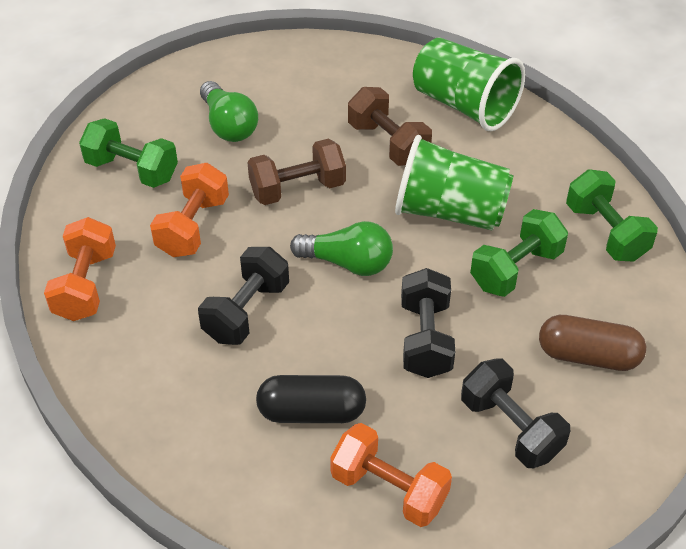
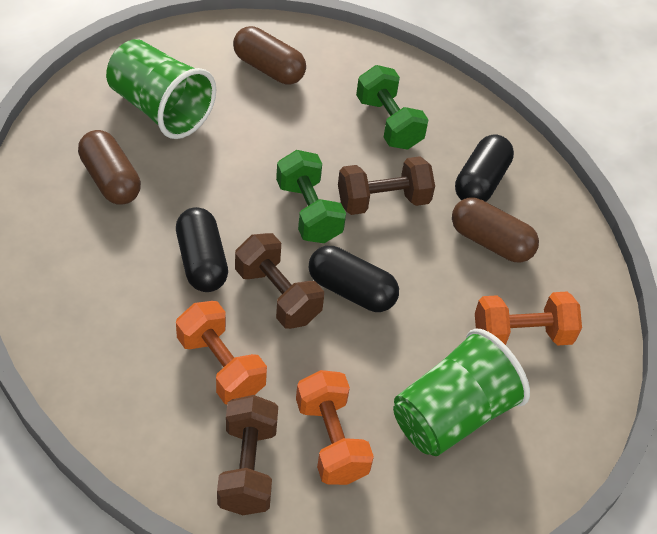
black capsule: [256,375,366,423] = 1 -> [176,207,228,292] [309,246,399,312] [455,134,514,202] = 3
black dumbbell: [198,247,289,345] [401,268,455,378] [461,358,570,468] = 3 -> none = 0
brown capsule: [539,315,646,371] = 1 -> [78,130,141,205] [233,26,306,85] [452,198,539,262] = 3
brown dumbbell: [247,139,346,205] [348,87,432,166] = 2 -> [217,395,278,515] [235,233,324,329] [338,156,435,215] = 3
green dumbbell: [79,118,178,188] [470,209,568,297] [566,170,658,262] = 3 -> [276,150,346,243] [356,65,429,150] = 2
green light bulb: [200,81,258,142] [290,221,393,276] = 2 -> none = 0

